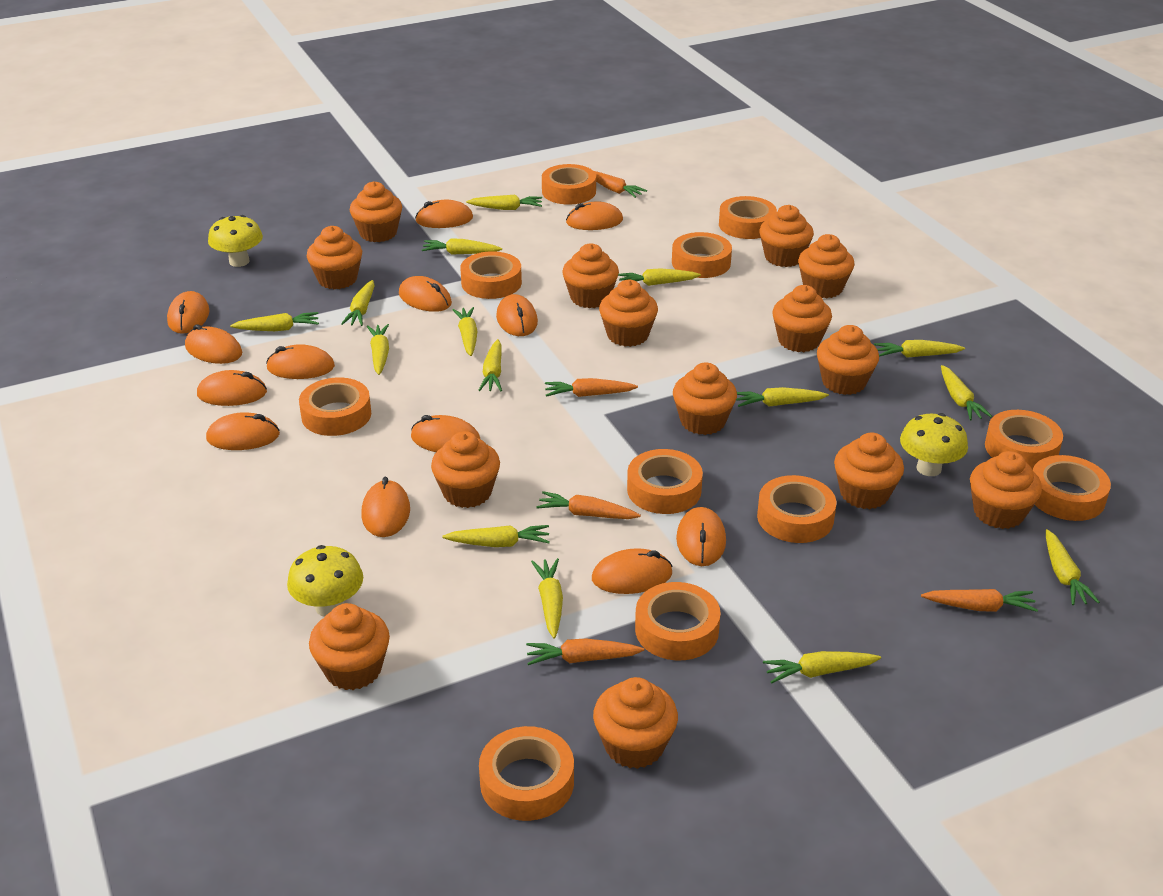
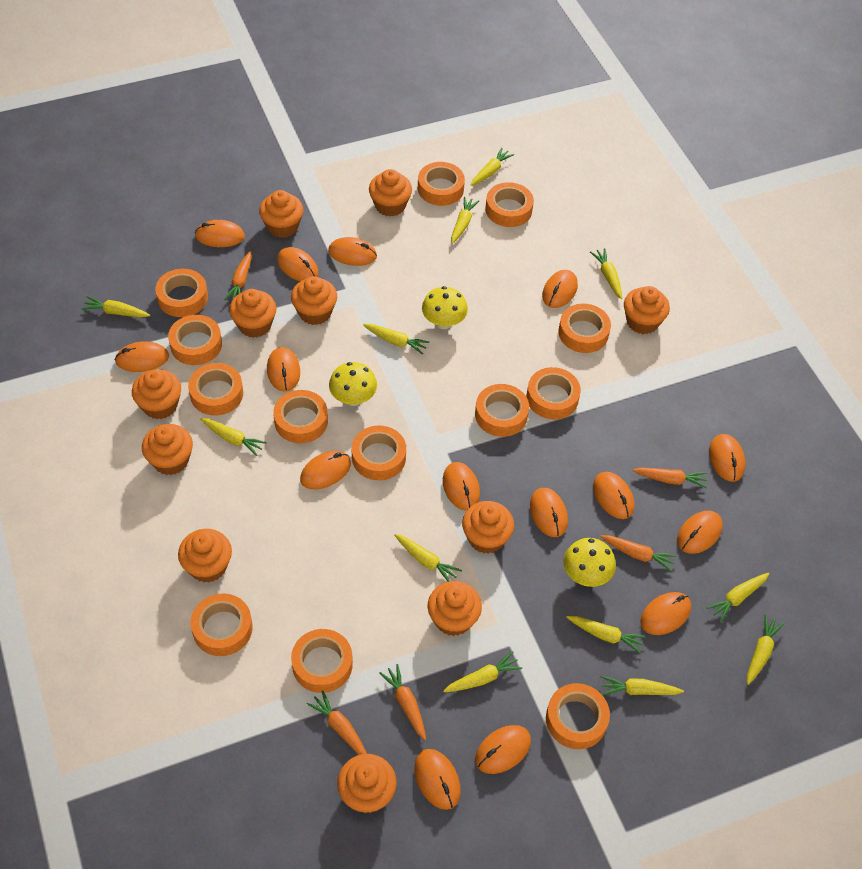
orange cupcake: [307,226,362,289] [309,603,390,690] [350,181,402,242] [431,431,500,508] [562,244,619,308] [593,677,678,769] [599,280,658,347] [673,363,737,435] [759,205,814,267] [772,285,832,352] [798,234,855,298] [817,325,879,395] [834,433,904,509] [970,451,1042,529] = 14 -> [132,369,181,419] [142,424,193,475] [178,529,232,583] [229,289,276,338] [259,190,303,238] [291,276,337,325] [337,754,397,813] [369,169,412,217] [428,581,482,636] [462,501,514,554] [624,286,670,334] = 11
orange mouse: [167,291,209,334] [185,324,242,364] [197,370,267,406] [206,412,280,450] [266,344,335,379] [362,477,410,537] [399,276,452,312] [411,415,480,452] [415,200,473,228] [496,294,538,336] [566,202,623,230] [592,548,673,594] [676,507,726,566] = 13 -> [115,341,169,372] [195,220,245,247] [267,347,300,392] [277,247,319,281] [300,451,351,489] [328,237,377,266] [414,749,461,810] [443,462,480,511] [475,725,531,774] [530,488,568,537] [542,270,578,308] [593,472,634,519] [640,592,691,635] [677,511,722,554] [709,434,745,482] = 15
orange tape: [299,378,371,436] [460,251,522,299] [479,726,574,821] [542,164,596,205] [627,449,703,514] [635,582,721,660] [672,232,732,278] [719,196,777,239] [757,475,836,543] [985,410,1063,470] [1033,455,1111,521] = 11 -> [155,269,208,317] [168,315,222,365] [188,363,243,415] [190,593,253,656] [273,390,328,443] [291,629,353,693] [352,425,406,480] [418,162,465,206] [475,384,529,437] [486,182,534,227] [526,367,581,419] [546,683,610,749] [559,304,611,353] = 13
yellow carrot: [230,312,319,331] [341,280,375,326] [367,324,389,375] [422,238,502,255] [442,525,550,547] [452,307,477,356] [466,195,542,210] [478,339,502,391] [531,558,563,638] [618,268,701,286] [736,387,829,407] [763,651,881,684] [874,340,965,358] [941,365,992,420] [1046,529,1100,605] = 15 -> [81,296,150,318] [200,418,267,456] [363,324,429,355] [395,534,462,582] [443,651,522,692] [451,197,479,244] [471,148,514,186] [566,616,646,654] [590,248,622,299] [601,676,684,695] [706,573,770,623] [747,614,784,685] = 12

